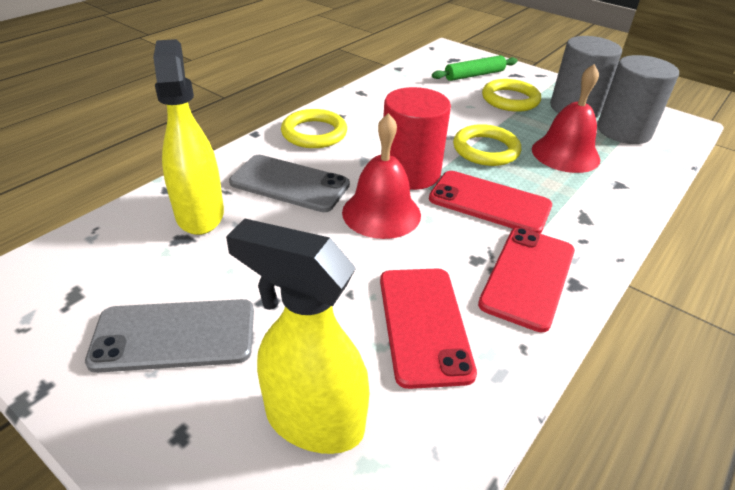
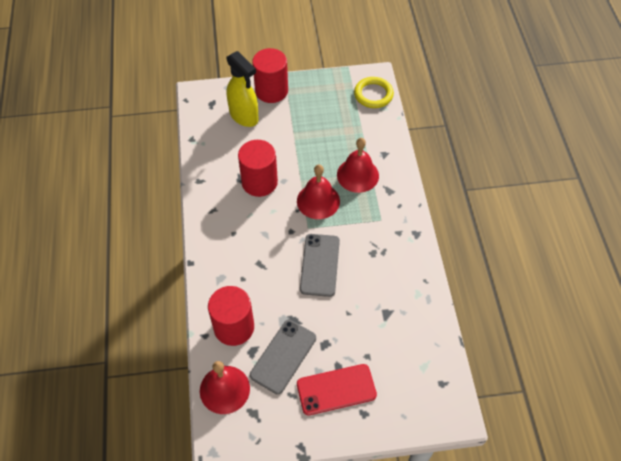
green rolling pin: [432,55,517,81] = 1 -> none = 0
grey cylinder: [550,36,622,117] [597,55,679,144] = 2 -> none = 0
red bell: [342,113,421,239] [532,64,600,173] = 2 -> [200,361,250,414] [297,165,340,219] [337,138,379,193] = 3
red cylinder: [381,87,451,190] = 1 -> [208,286,254,346] [238,140,278,197] [252,48,288,103] = 3
red phone: [380,269,477,389] [429,171,552,234] [478,228,575,332] = 3 -> [297,364,377,415] = 1
yellow ring: [281,109,347,148] [453,124,521,166] [482,79,541,112] = 3 -> [354,77,394,108] = 1
yellow spray bottle: [153,39,224,235] [226,218,369,454] = 2 -> [226,51,259,127] = 1

